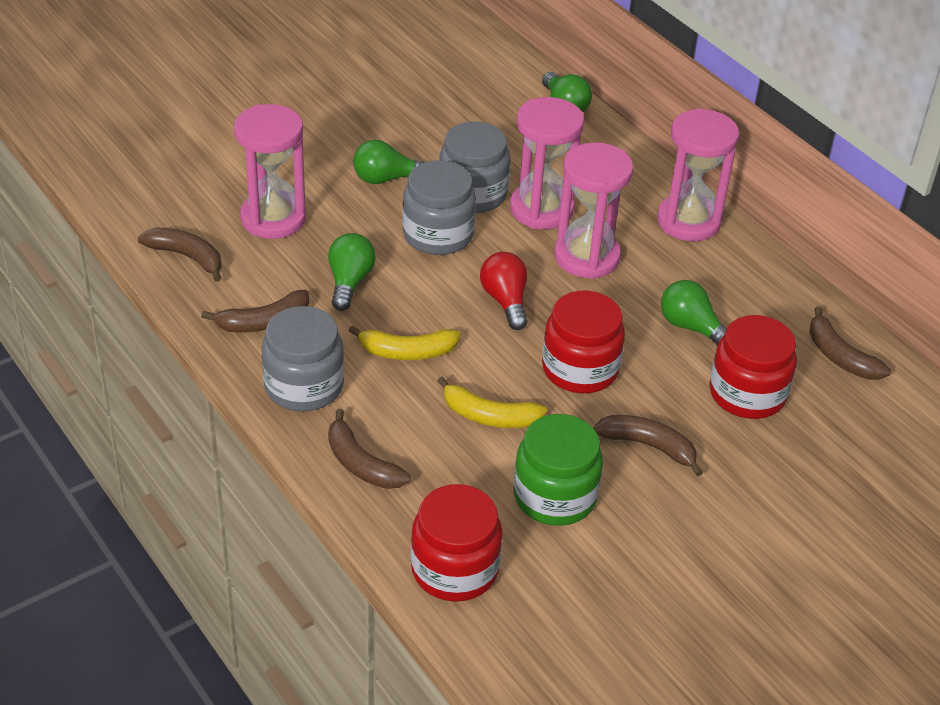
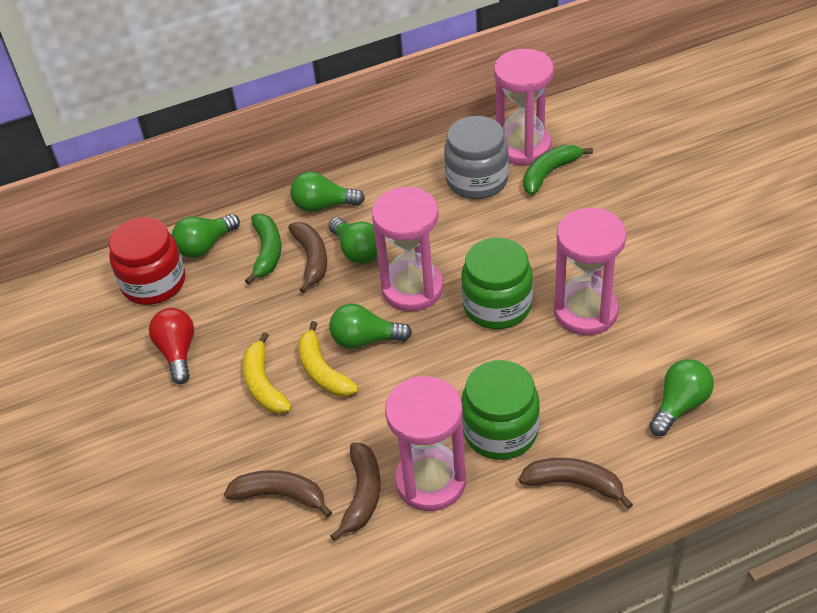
brown banana: [138,227,222,282] [201,290,309,333] [328,409,411,489] [593,415,703,476] [809,306,891,380] = 5 -> [224,470,332,518] [288,222,327,293] [330,442,381,541] [519,458,633,509] = 4
green banana: none = 0 -> [245,214,281,285] [523,145,593,195] = 2
green jar: [514,414,603,526] = 1 -> [461,238,533,329] [461,360,540,460] = 2
green light bulb: [328,233,376,311] [353,140,425,184] [542,72,592,112] [661,280,727,345] = 4 -> [172,214,240,258] [290,171,365,212] [328,217,378,264] [329,304,412,349] [649,359,714,436] = 5
grey jar: [262,306,344,411] [402,160,476,255] [440,122,510,213] = 3 -> [444,116,509,199] = 1
red jar: [411,484,502,602] [542,290,625,393] [709,315,797,419] = 3 -> [109,217,185,305] = 1

